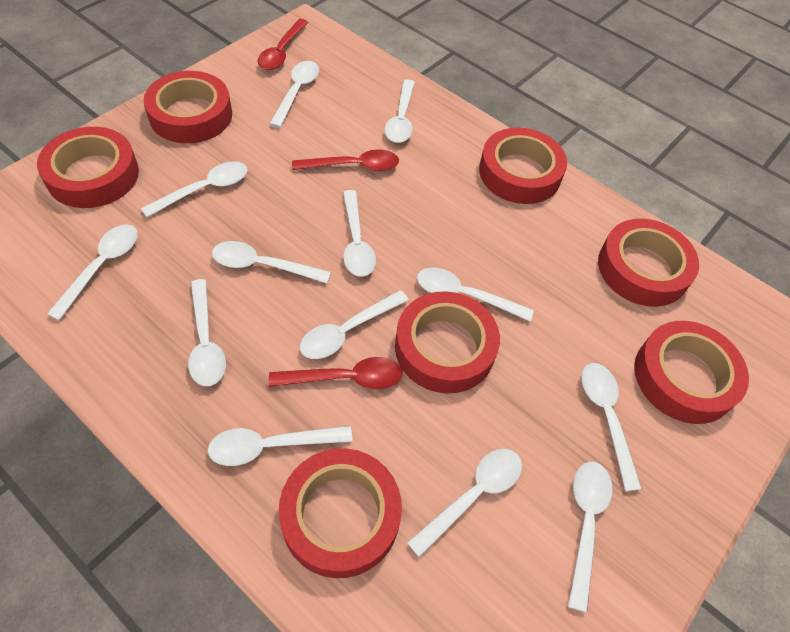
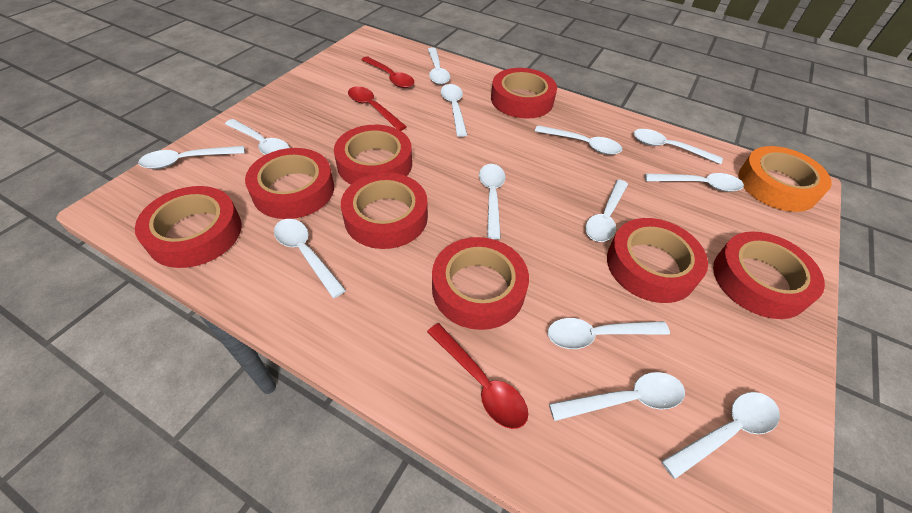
orange tape: none = 0 -> [738,146,832,212] = 1
red tape: [37,127,139,208] [143,71,232,143] [279,448,402,578] [395,291,500,394] [479,128,567,204] [598,219,699,307] [634,321,749,424] = 7 -> [135,186,241,268] [245,148,334,219] [334,125,412,185] [341,173,428,249] [432,237,529,330] [491,68,557,119] [607,218,708,303] [713,231,825,319] = 8

